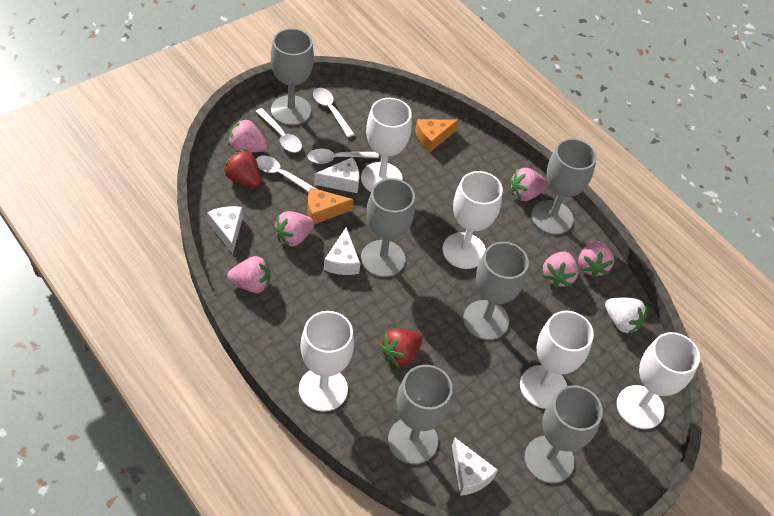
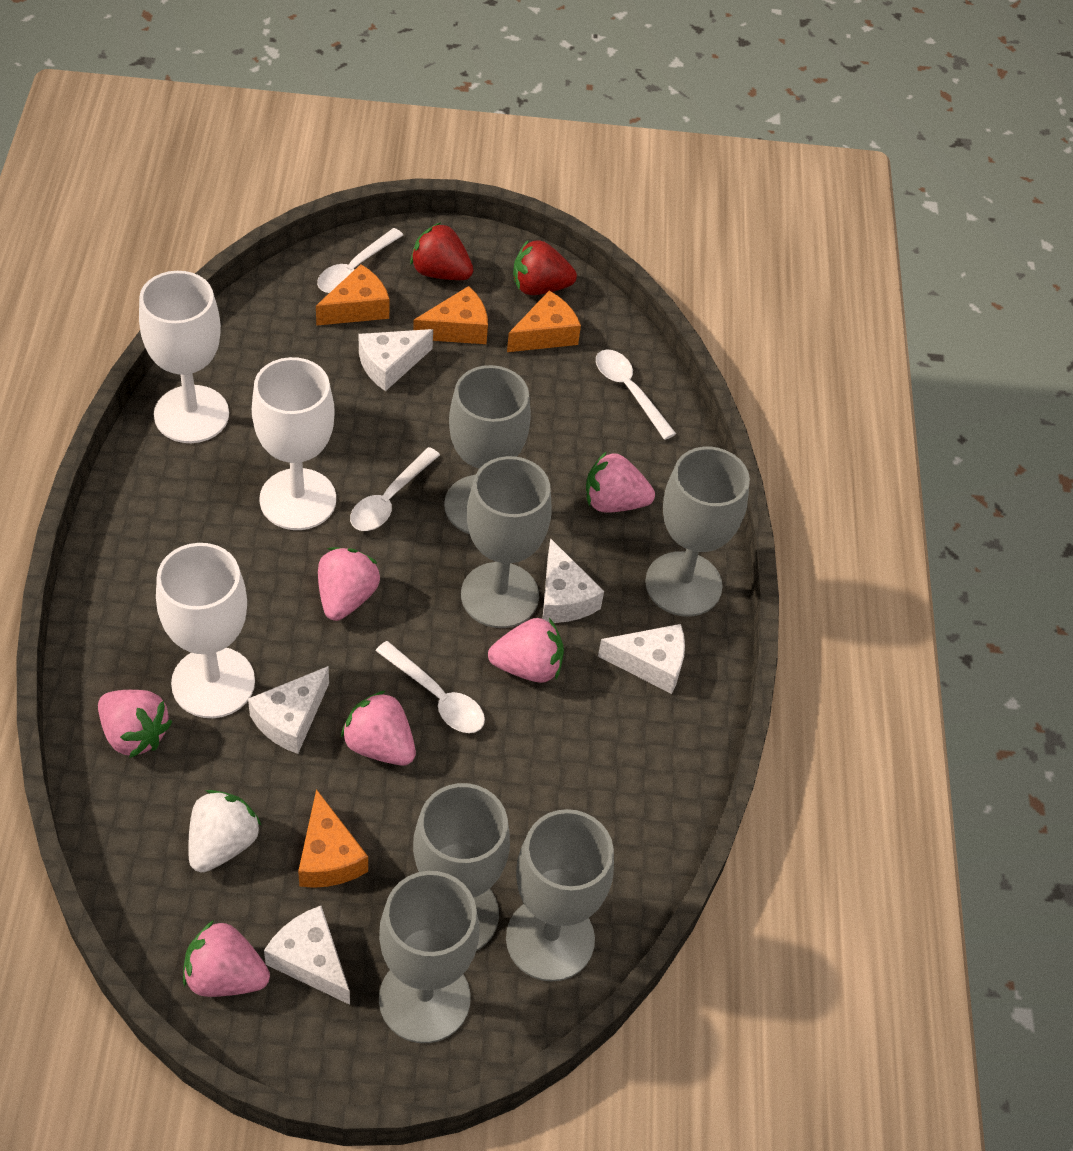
orange cheese: [307,187,354,224] [415,119,459,152] = 2 -> [298,789,368,888] [316,264,390,326] [413,286,488,344] [507,291,581,352] = 4
white cheese: [207,206,243,254] [314,157,359,193] [324,227,360,275] [452,438,498,496] = 4 -> [248,666,329,754] [264,906,350,1005] [359,329,433,391] [543,538,604,623] [598,624,685,694] = 5
white goblet: [299,311,354,412] [361,98,412,192] [443,171,503,269] [520,311,594,409] [616,332,700,429] = 5 -> [139,271,229,443] [156,543,255,718] [252,357,336,530] = 3

